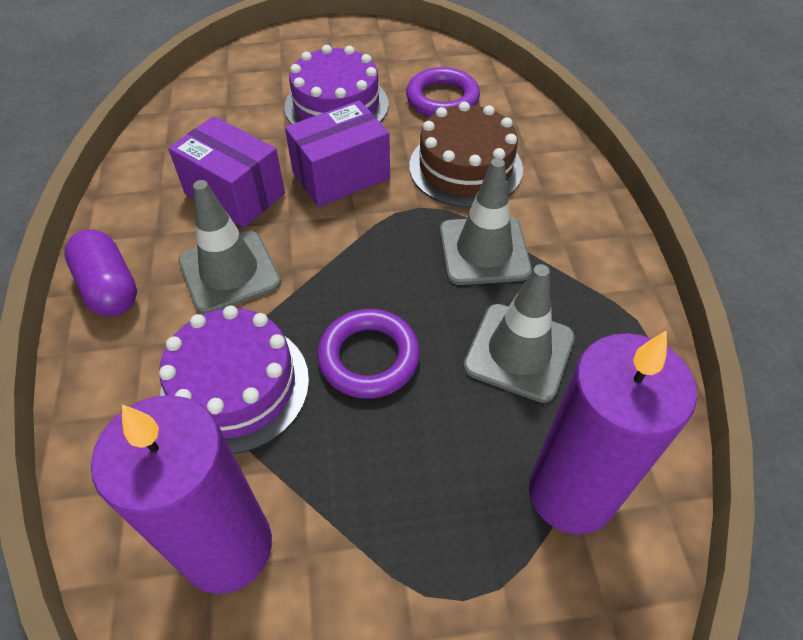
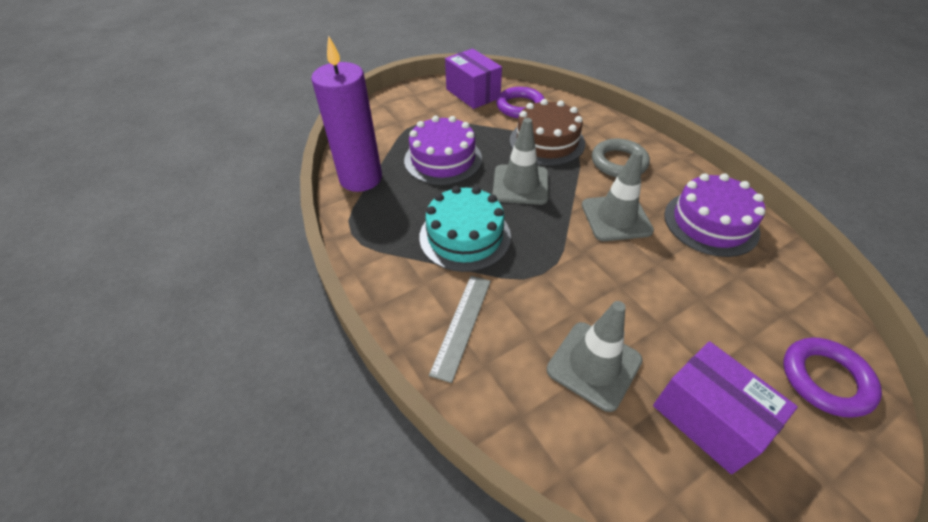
grey ring: none = 0 -> [592,139,650,177] = 1
grey ruler: none = 0 -> [429,276,491,383] = 1
purple candle: [91,395,272,594] [529,330,697,535] = 2 -> [311,35,382,192] = 1
purple capsule: [64,229,137,316] = 1 -> none = 0
turquoise cake: none = 0 -> [419,186,511,272] = 1

